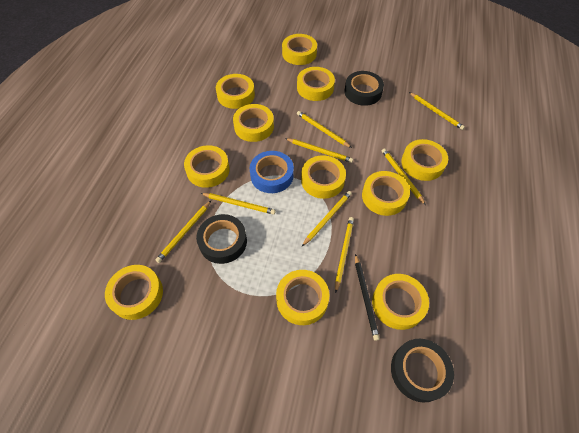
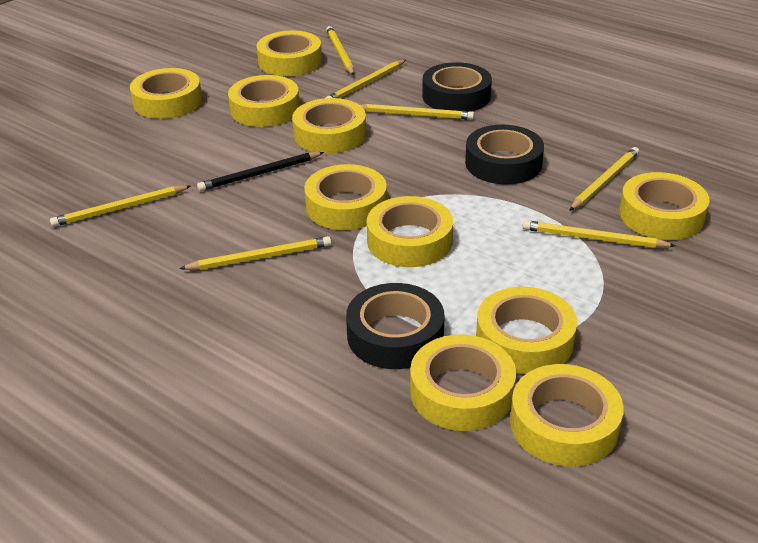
blue tape: [250,151,294,193] = 1 -> none = 0
yellow pencil: [155,201,211,263] [201,193,276,215] [285,138,353,163] [297,111,352,148] [302,191,352,246] [335,217,354,293] [382,148,426,205] [409,92,465,130] = 8 -> [50,185,191,227] [179,236,331,270] [325,60,406,98] [326,26,354,75] [360,104,474,120] [522,220,676,248] [569,147,639,211] = 7
yellow tape: [105,265,163,320] [184,145,230,188] [216,74,255,109] [233,104,274,142] [276,270,329,325] [282,34,317,65] [297,67,335,101] [301,155,346,199] [362,171,410,216] [372,274,429,330] [401,139,448,181] = 11 -> [130,68,202,119] [228,75,300,127] [257,31,322,76] [292,98,366,154] [304,164,387,230] [367,196,453,267] [410,335,516,431] [476,287,577,374] [510,364,624,467] [619,172,710,240] = 10

